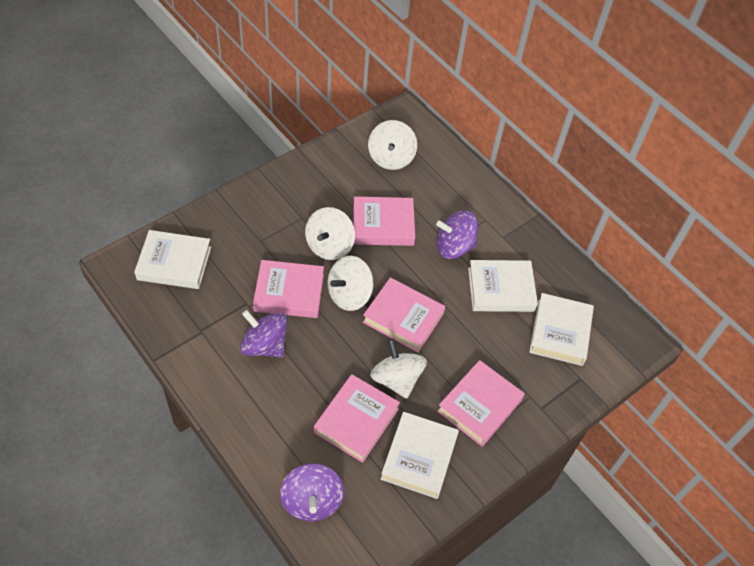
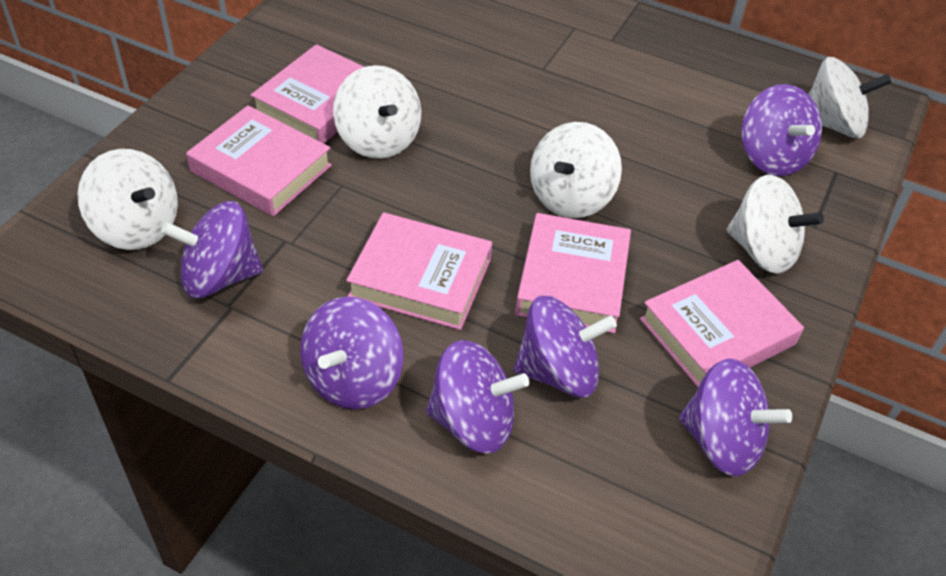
purple spinning top: [240,310,287,357] [280,463,344,522] [436,211,478,259] = 3 -> [161,201,263,298] [301,297,404,409] [426,340,529,454] [514,296,617,398] [679,359,792,476] [741,84,822,176] = 6
white book: [134,230,211,289] [381,412,459,499] [468,260,538,312] [529,293,594,366] = 4 -> none = 0
white spinning top: [305,207,355,260] [328,256,374,311] [368,120,417,170] [370,339,427,399] = 4 -> [77,149,178,250] [333,65,421,159] [530,122,622,218] [727,175,824,274] [808,57,892,138] = 5

